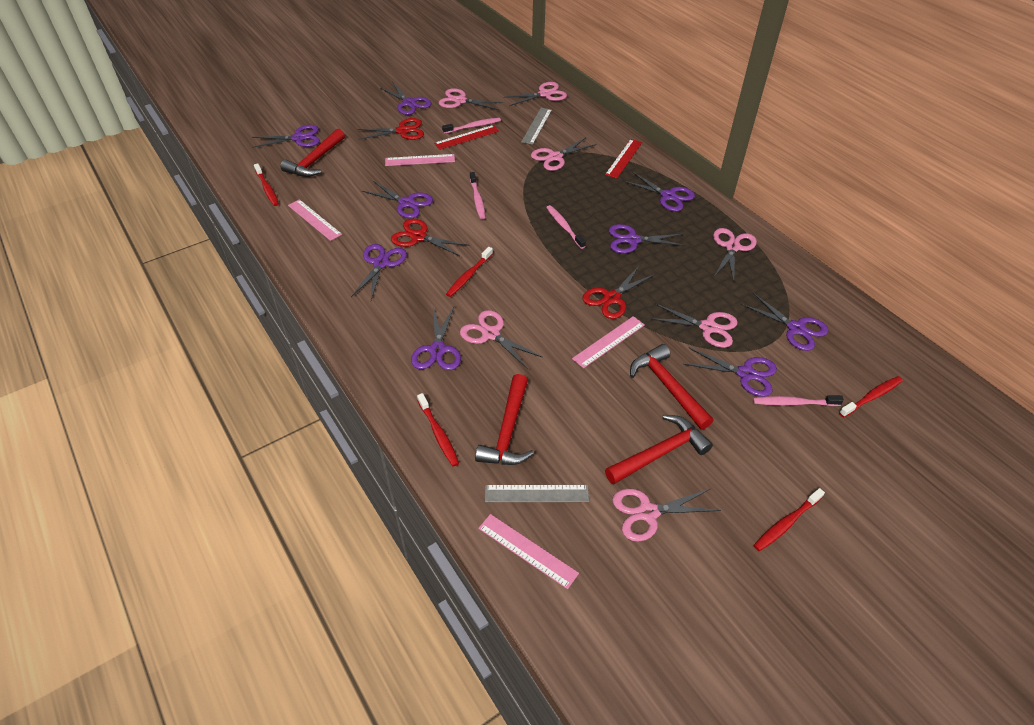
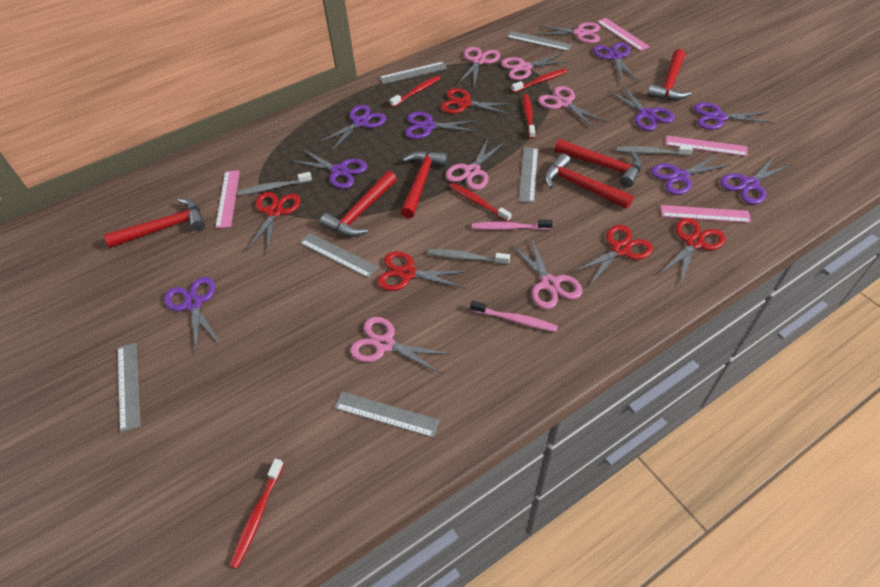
grey ruler: [485,485,589,502] [521,108,552,145] = 2 -> [118,343,140,432] [300,233,378,278] [334,392,440,438] [379,62,447,84] [507,31,572,51] [519,147,538,203] = 6
grey toothbrush: none = 0 -> [238,172,312,196] [428,249,510,264] [616,145,693,156] = 3
pink toothbrush: [442,118,501,134] [470,172,485,219] [546,205,586,249] [753,395,844,406] = 4 -> [470,300,558,332] [472,219,553,230] = 2
red hammer: [281,129,345,177] [475,374,534,465] [605,415,713,485] [630,344,714,430] = 4 -> [104,198,205,248] [320,171,397,237] [400,151,448,218] [544,153,634,209] [554,139,642,188] [647,49,691,100] = 6
red ruler: [434,125,499,150] [605,139,642,178] = 2 -> none = 0
red scissors: [357,118,424,140] [391,219,470,256] [583,266,655,319] = 3 -> [246,192,301,254] [377,251,470,291] [440,88,514,115] [571,225,653,286] [660,218,725,286] = 5

